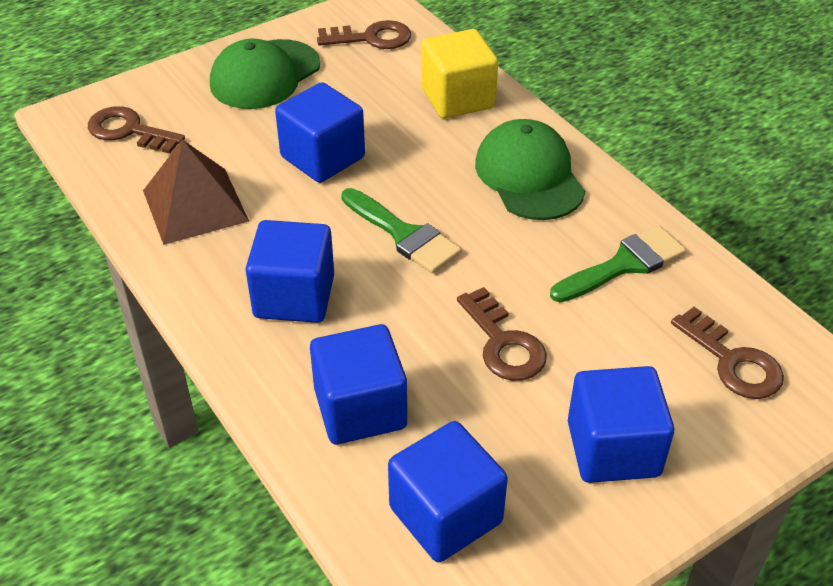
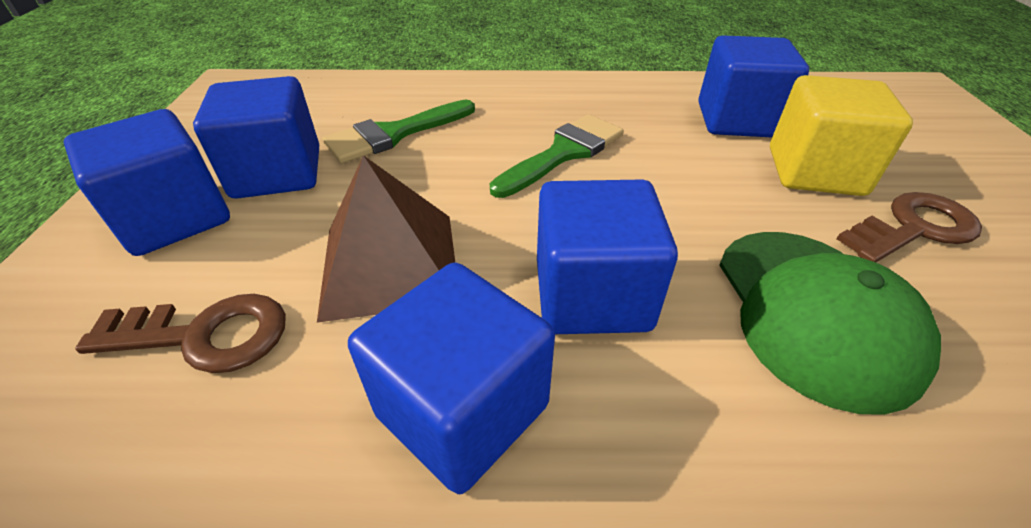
brown key: [88,106,185,154] [317,20,411,49] [457,287,547,381] [671,307,784,399] = 4 -> [75,294,286,373] [837,192,982,262] = 2
green cap: [210,39,320,109] [475,119,585,220] = 2 -> [719,232,941,415] = 1

